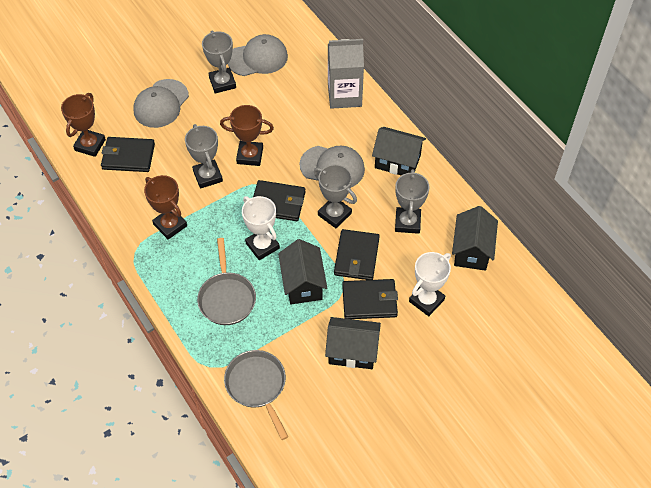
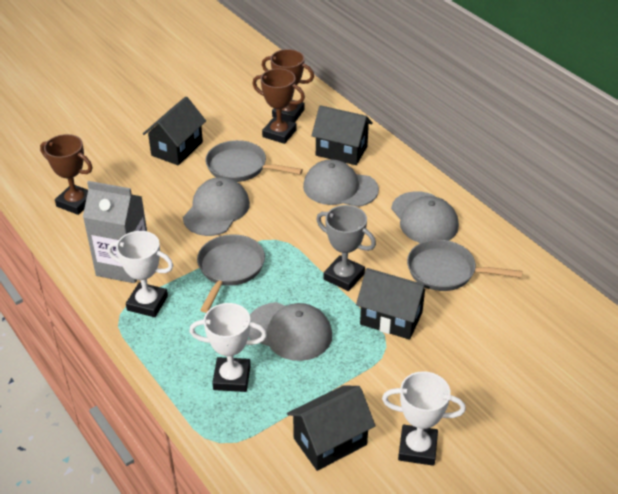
black wallet: [101,137,155,172] [253,180,306,221] [334,229,380,280] [342,279,398,319] = 4 -> none = 0
grey cap: [133,79,189,128] [228,34,288,76] [299,146,365,187] = 3 -> [183,177,250,236] [249,302,332,361] [303,159,379,207] [391,191,459,243] = 4
grey pan: [197,238,256,325] [224,350,288,440] = 2 -> [197,234,265,313] [205,140,303,182] [407,240,523,291] = 3
grey trophy: [185,124,223,189] [202,30,236,93] [314,164,357,228] [395,169,430,234] = 4 -> [316,205,376,291] = 1
white trophy: [242,196,280,260] [409,252,451,316] = 2 -> [107,231,173,317] [189,303,267,392] [382,371,466,466] = 3

